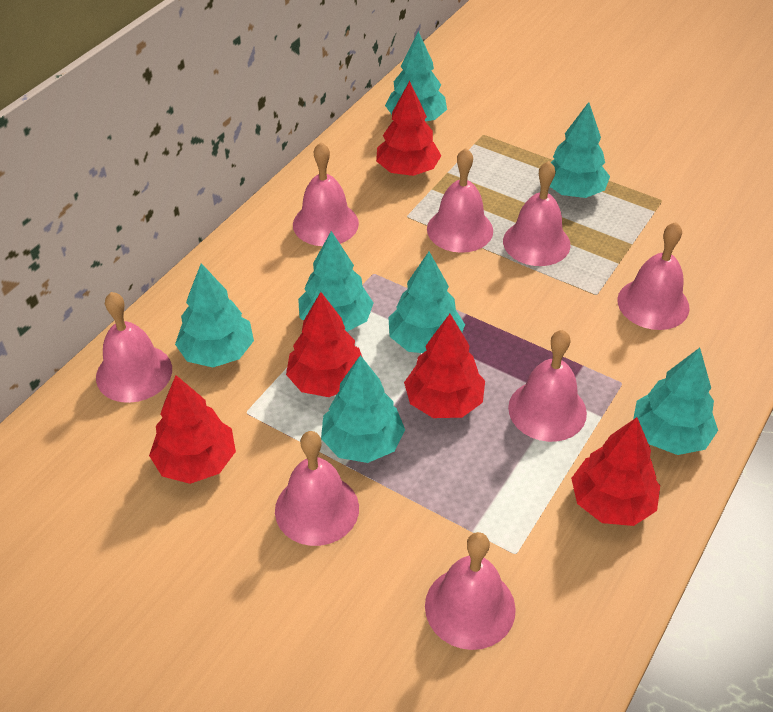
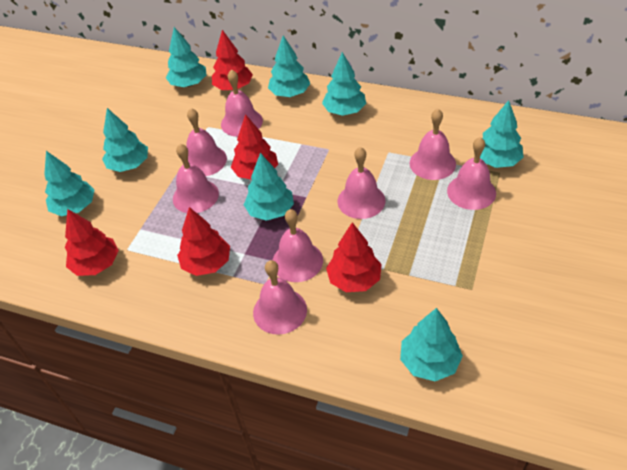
turquoise tree: [175,263,254,368] [298,231,374,332] [321,355,405,463] [385,31,447,121] [388,252,465,353] [550,102,610,198] [633,348,718,455] = 7 -> [44,151,95,216] [102,108,148,172] [166,27,207,87] [244,153,294,221] [268,35,310,97] [322,52,366,116] [400,308,463,381] [480,100,524,168] = 8

